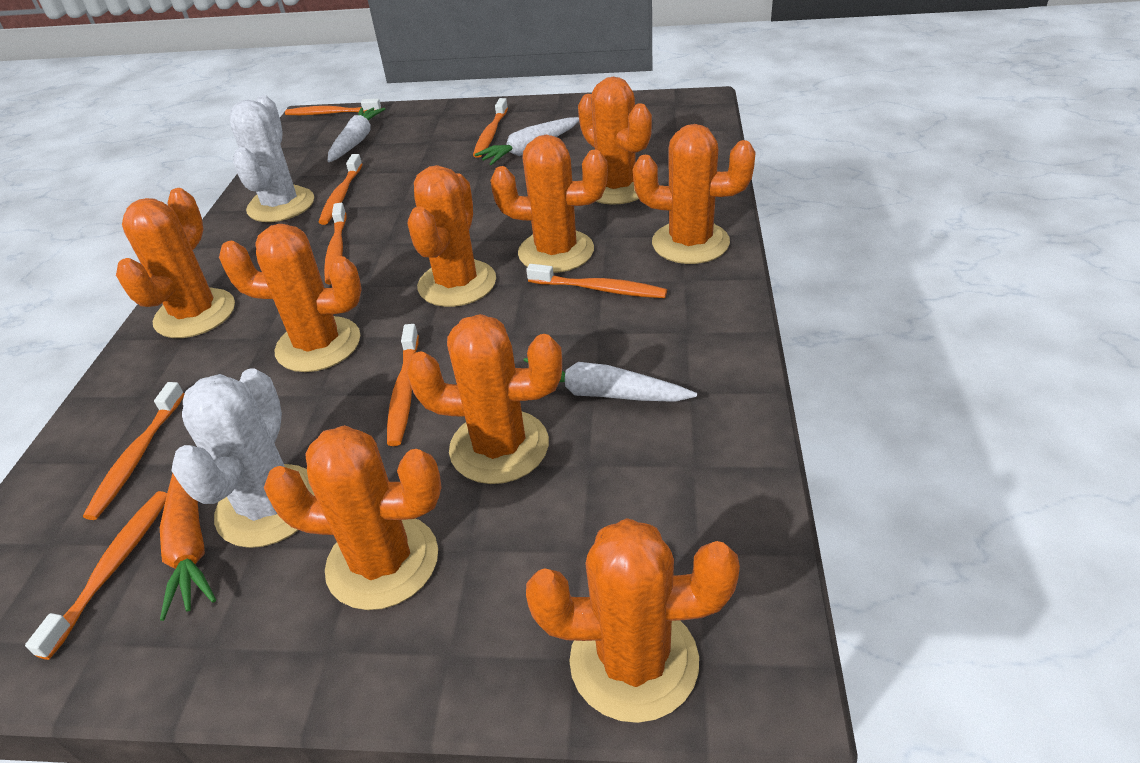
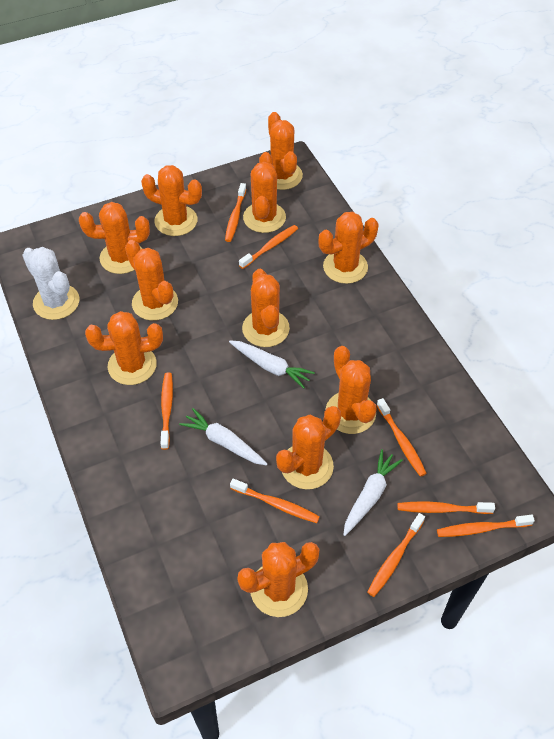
orange cactus: [116,188,235,338] [219,224,362,372] [264,425,442,610] [406,314,562,484] [408,165,496,307] [490,135,608,273] [526,518,740,723] [578,77,652,205] [633,124,756,264] = 9 -> [79,202,150,274] [85,311,163,385] [125,240,178,321] [141,165,202,236] [237,542,320,617] [242,269,290,347] [243,152,286,233] [268,112,303,190] [276,406,341,489] [319,212,379,284] [325,346,377,434] = 11
orange carrot: [160,473,216,621] = 1 -> none = 0
white cactus: [171,368,315,548] [229,95,314,222] = 2 -> [22,247,79,320] = 1

